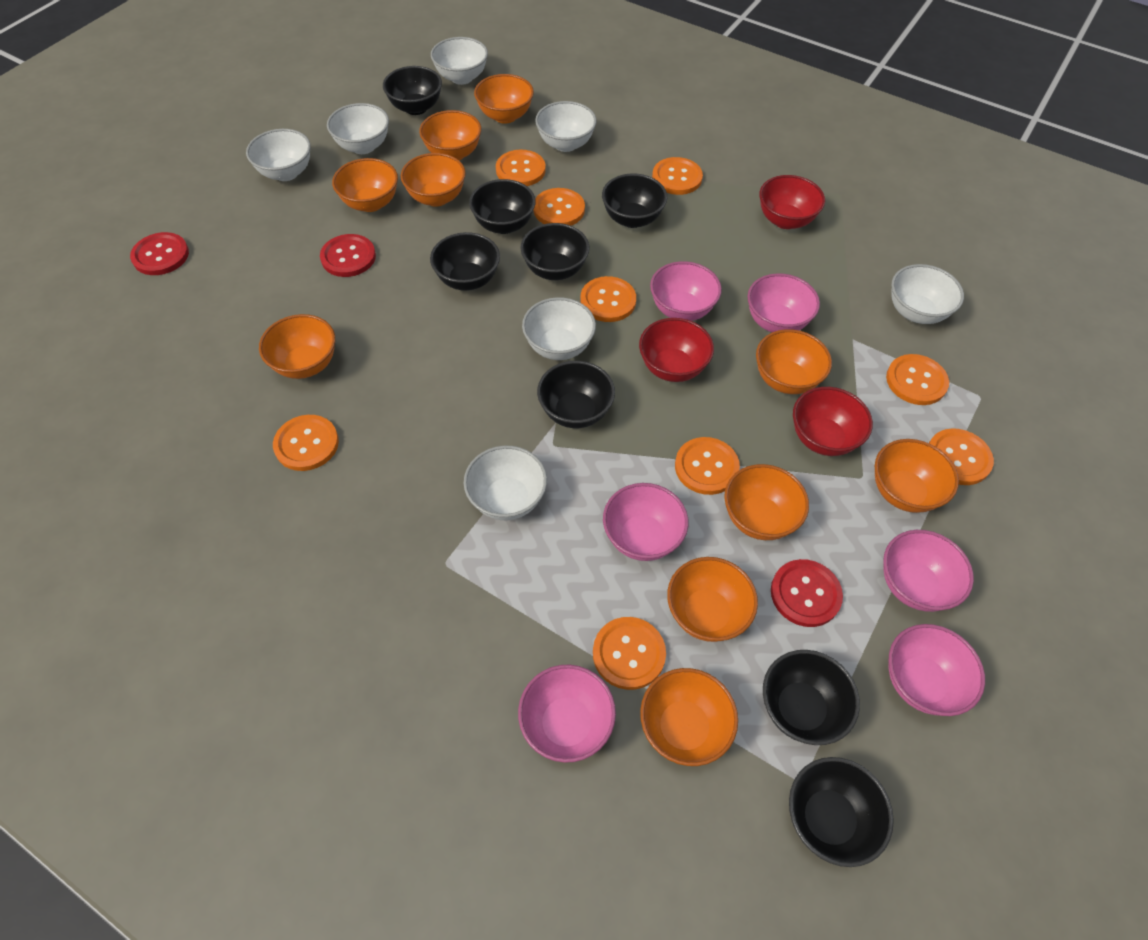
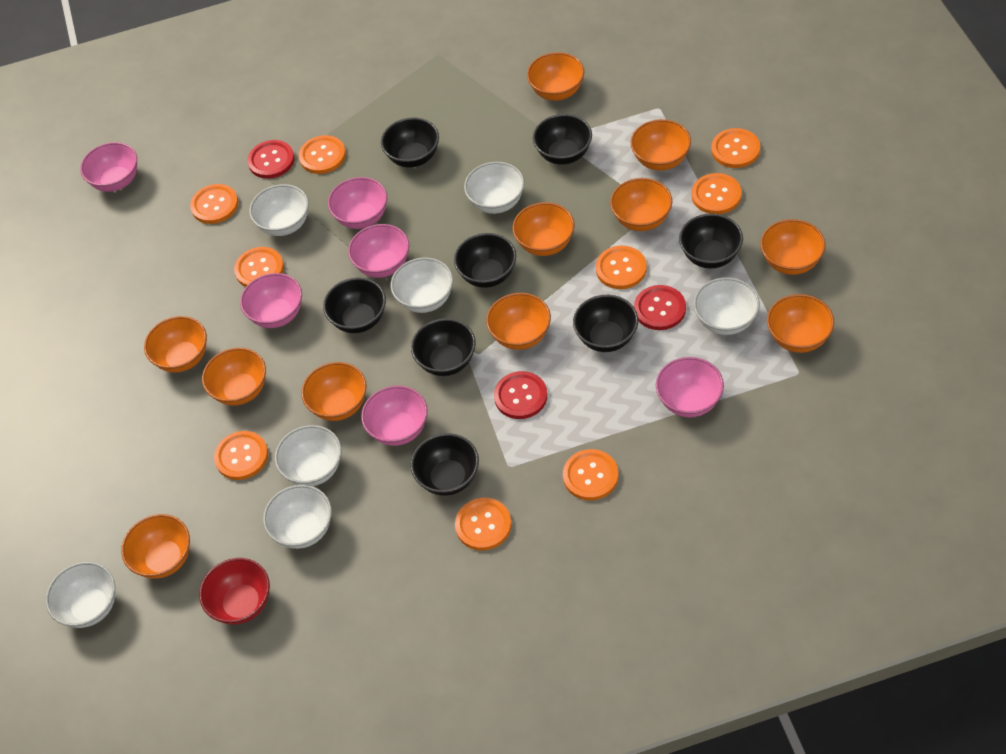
orange bowl: [259,314,335,379] [332,158,398,212] [401,153,466,207] [419,110,481,160] [474,74,534,124] [640,668,738,766] [667,557,758,642] [724,464,809,540] [756,329,832,394] [875,439,959,513] = 10 -> [121,514,190,579] [144,316,207,373] [202,348,266,406] [301,362,367,421] [486,293,551,350] [513,202,574,256] [527,52,584,101] [610,178,672,231] [630,119,691,171] [760,219,825,275] [767,294,834,353] = 11
red bowl: [639,318,714,382] [759,175,825,229] [793,387,873,456] = 3 -> [199,558,270,625] = 1

